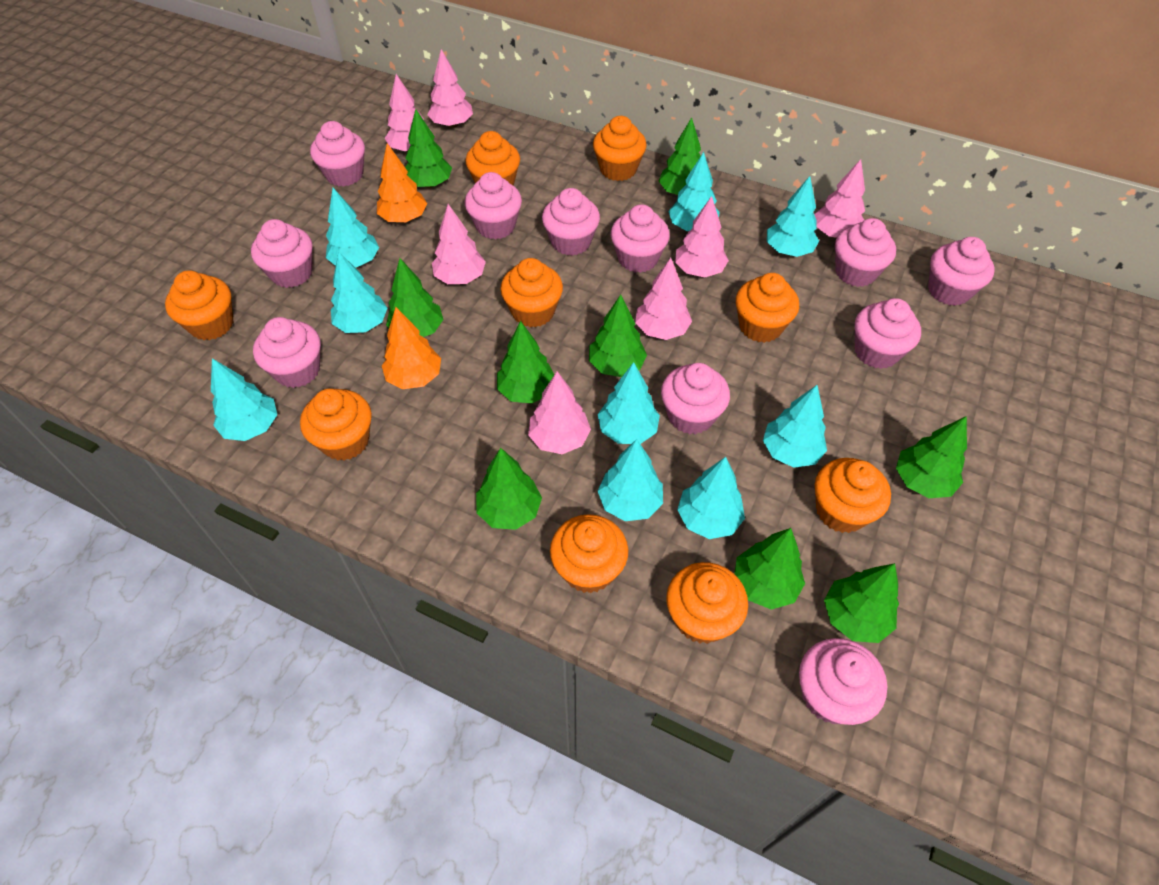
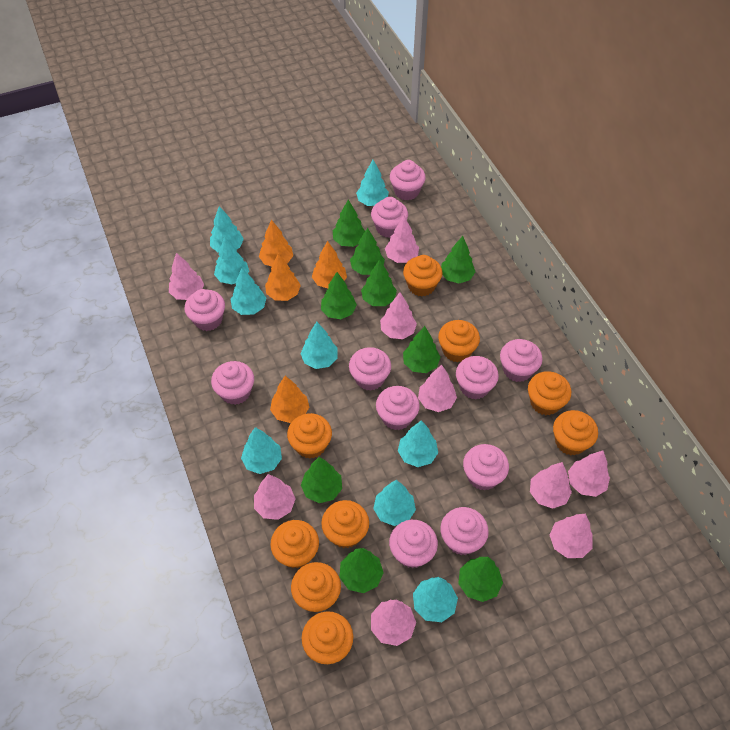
orange tree: [377,143,427,223] [382,307,441,389] = 2 -> [259,220,293,266] [265,254,301,301] [270,376,309,423] [312,241,347,288] = 4
pink tree: [385,74,431,152] [427,49,473,128] [432,204,486,284] [528,372,591,454] [635,258,692,340] [675,196,729,278] [814,159,865,238] = 7 -> [169,253,204,300] [254,474,296,520] [371,600,416,646] [380,292,417,339] [385,216,419,263] [418,365,457,412] [530,462,572,509] [550,514,593,558] [568,450,610,497] = 9

